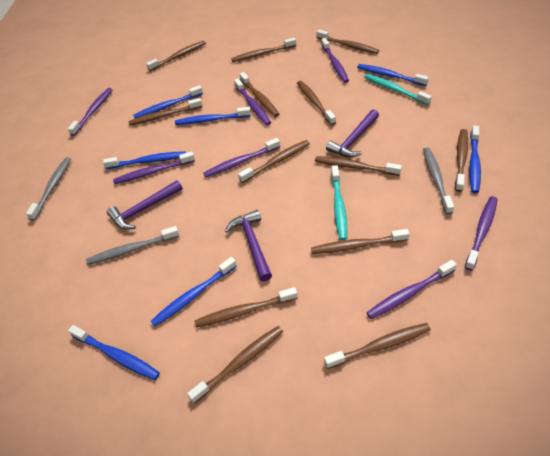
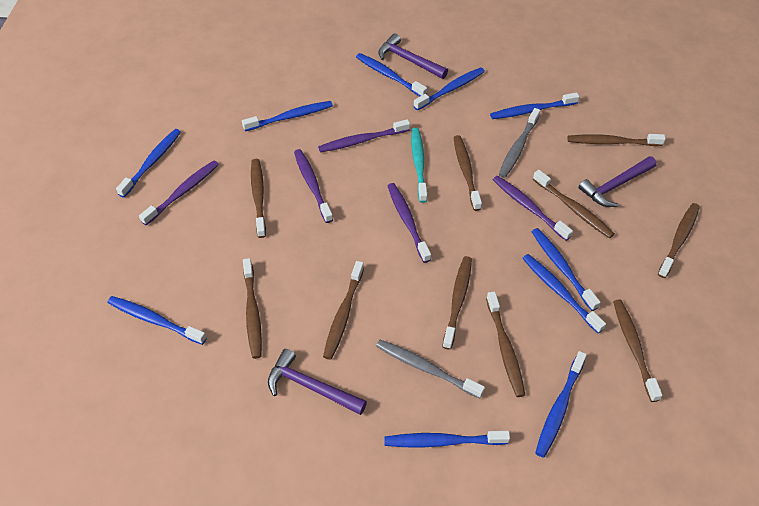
blue toothbrush: [68,325,160,380] [103,151,186,169] [133,85,203,118] [151,257,237,326] [175,107,251,125] [357,64,429,86] [469,126,481,193] = 7 -> [107,296,207,345] [116,129,181,197] [242,101,333,131] [356,53,427,96] [384,431,510,447] [414,67,485,110] [490,92,580,119] [522,254,606,333] [532,228,601,311] [535,351,587,458] = 10
brown toothbrush: [128,98,202,126] [146,41,206,71] [187,326,283,403] [195,287,298,328] [231,38,296,62] [238,140,310,183] [239,72,279,117] [297,81,336,125] [311,229,409,254] [315,156,402,176] [317,30,379,54] [324,323,431,369] [455,129,468,192] = 13 -> [243,258,262,359] [251,159,266,238] [323,261,364,360] [442,256,472,350] [453,135,482,211] [486,292,525,397] [533,170,615,238] [567,134,666,146] [613,299,662,402] [658,203,700,278] = 10
grey toothbrush: [26,157,71,221] [86,226,179,265] [423,147,454,214] = 3 -> [376,340,485,399] [499,108,540,178] = 2
purple toothbrush: [68,88,113,136] [113,152,195,184] [203,138,280,177] [234,78,271,125] [321,38,349,83] [366,260,457,319] [465,196,498,271] = 7 -> [139,160,219,225] [294,149,333,223] [318,119,410,152] [388,183,431,263] [493,176,573,241] = 5
turquoise toothbrush: [331,165,347,240] [364,74,432,105] = 2 -> [411,128,427,203] = 1

